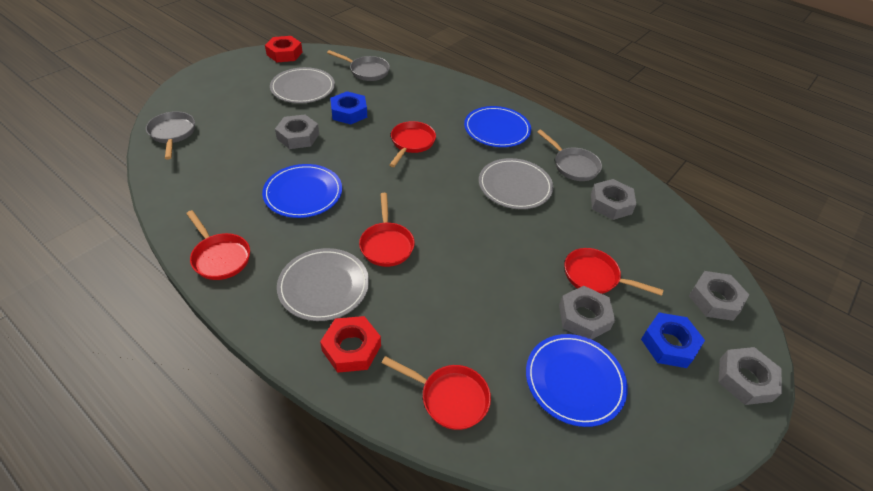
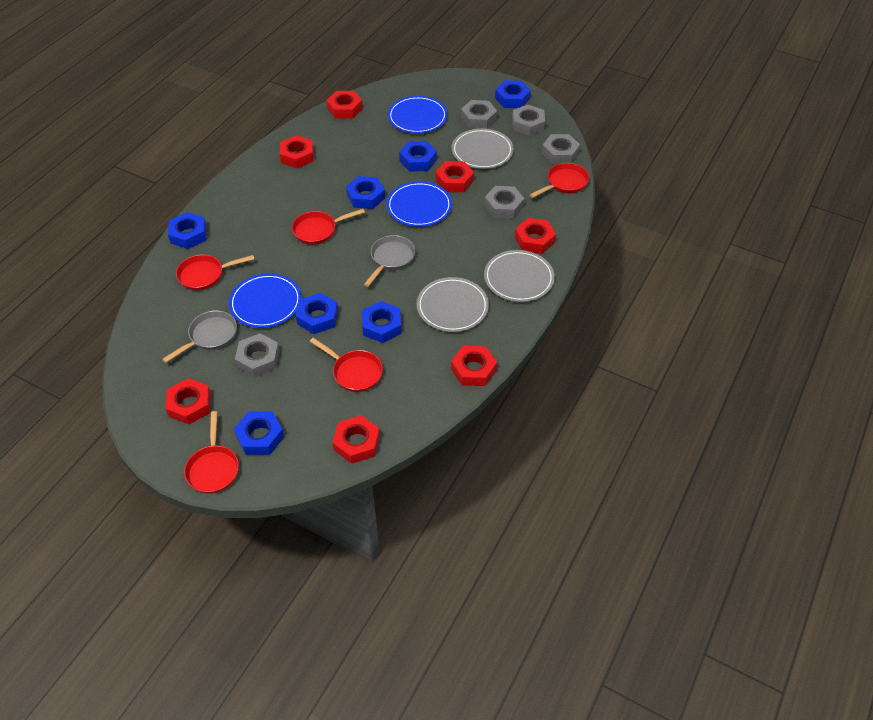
blue nut: [330,91,367,124] [641,312,705,368] = 2 -> [168,212,207,249] [234,411,284,455] [296,293,338,334] [346,176,385,209] [362,301,401,343] [399,141,437,172] [495,81,531,108] = 7
grey pan: [146,111,195,160] [327,50,390,81] [537,130,602,181] = 3 -> [162,310,237,363] [364,235,415,287] = 2
red nut: [265,36,303,62] [320,316,381,373] = 2 -> [165,378,211,425] [280,135,314,168] [327,91,363,119] [332,415,380,464] [436,161,474,192] [451,346,497,386] [515,218,556,254] = 7

